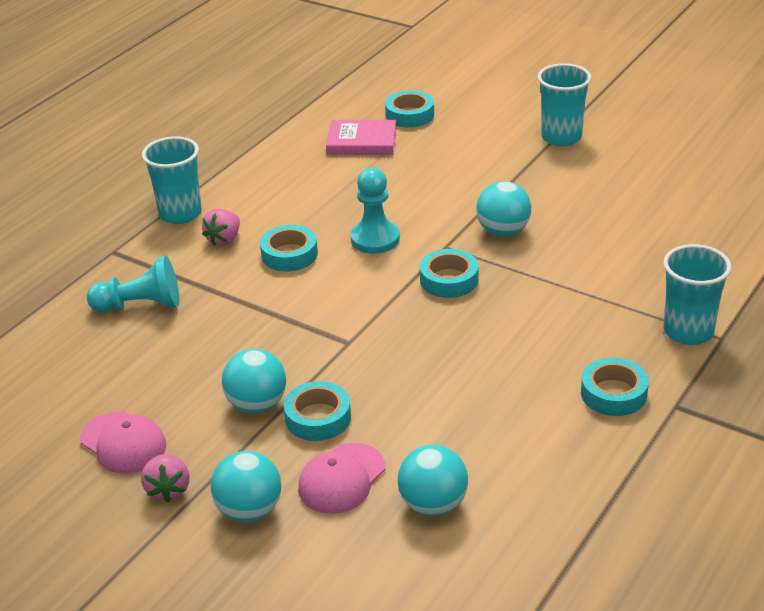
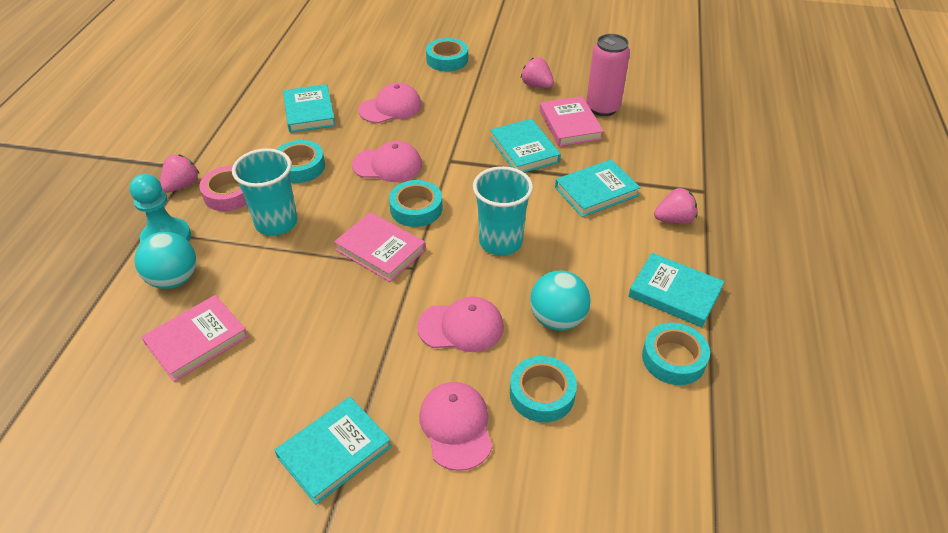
pink book: [326,120,397,155] = 1 -> [142,295,248,382] [334,212,426,282] [540,96,604,146] = 3
pink can: none = 0 -> [586,34,630,116] = 1
pink cap: [80,411,166,474] [298,443,385,514] = 2 -> [352,141,422,182] [358,83,422,123] [417,296,504,352] [419,382,493,471] = 4
pink strawberry: [141,454,190,502] [202,209,240,246] = 2 -> [160,154,199,193] [521,58,554,88] [654,188,697,224] = 3
pink tape: none = 0 -> [199,166,247,211] = 1
turquoise ball: [211,451,281,522] [222,349,286,413] [398,445,468,516] [476,181,531,236] = 4 -> [134,232,196,289] [530,270,591,331] = 2
turquoise book: none = 0 -> [275,397,392,505] [283,84,336,133] [490,119,561,173] [555,159,640,217] [628,253,724,327] = 5
turquoise cup: [142,136,202,224] [538,63,591,146] [663,244,732,345] = 3 -> [232,148,298,236] [473,166,533,256] = 2
turquoise pawn: [87,256,179,312] [351,168,400,254] = 2 -> [129,174,191,243] = 1

